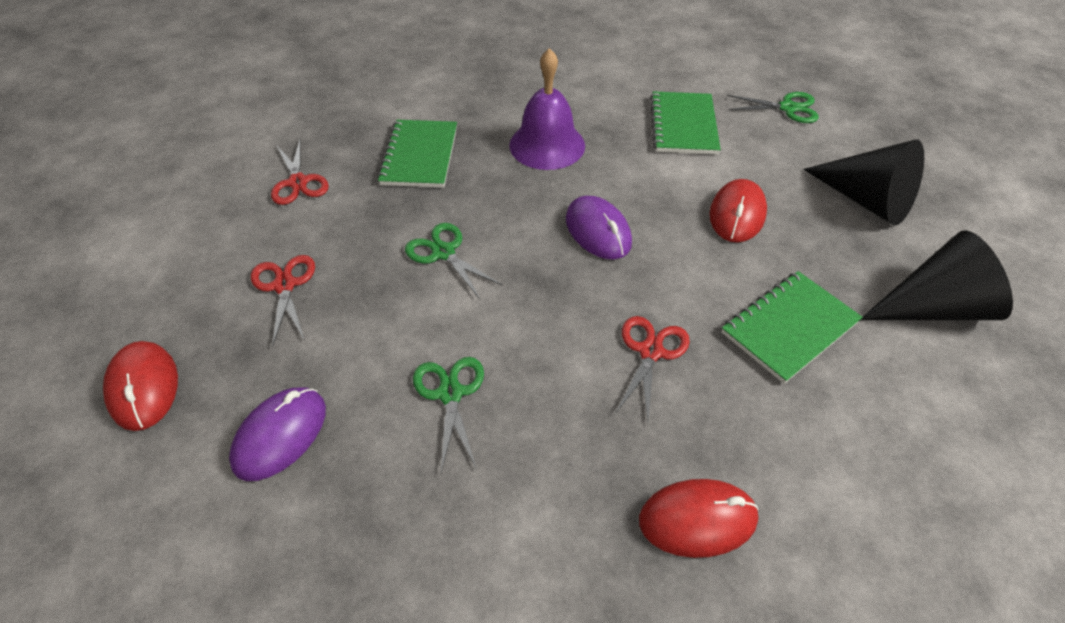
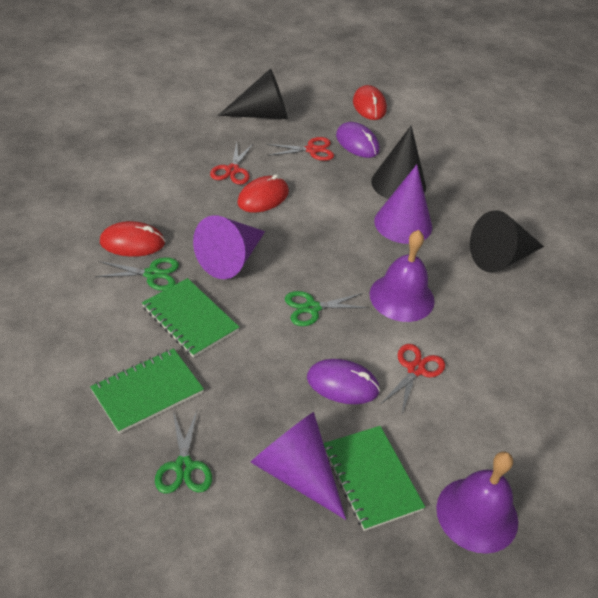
black cone: [803,139,924,226] [861,230,1013,320] = 2 -> [218,68,288,119] [371,125,426,199] [470,210,544,273] = 3
purple bell: [509,48,585,170] = 1 -> [369,230,435,322] [436,452,518,554] = 2
purple cone: none = 0 -> [193,215,265,279] [251,412,346,520] [374,165,432,244] = 3

